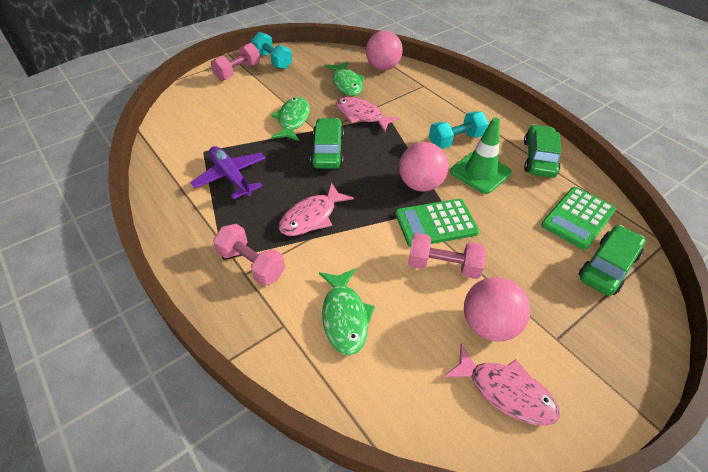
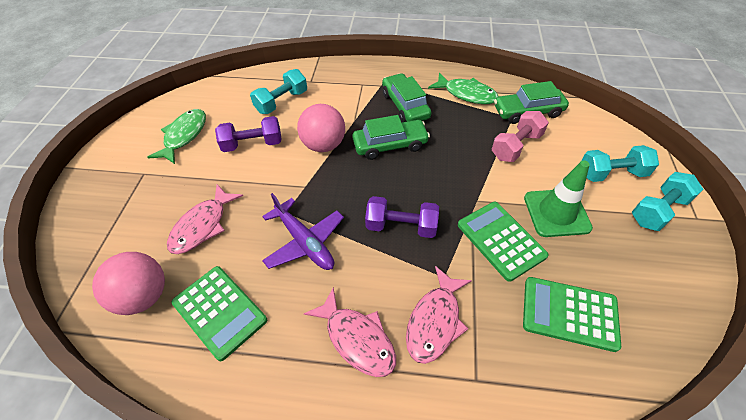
green calculator: [395,199,479,247] [541,187,616,250] = 2 -> [171,266,267,361] [458,202,549,282] [523,277,621,352] = 3
green fish: [271,97,310,141] [319,268,375,355] [326,61,365,96] = 3 -> [148,109,206,164] [428,73,499,104] = 2
pink ball: [366,31,403,70] [399,142,449,192] [464,277,530,342] = 3 -> [92,252,165,315] [297,104,345,152] = 2
pink dumbbell: [211,43,261,81] [213,224,285,286] [408,233,486,279] = 3 -> [492,111,549,162] = 1
purple dumbbell: none = 0 -> [215,116,282,152] [365,196,439,238] = 2
turquoise dumbbell: [251,32,292,69] [429,111,489,149] = 2 -> [250,69,307,114] [581,145,659,182] [632,172,703,231] = 3

